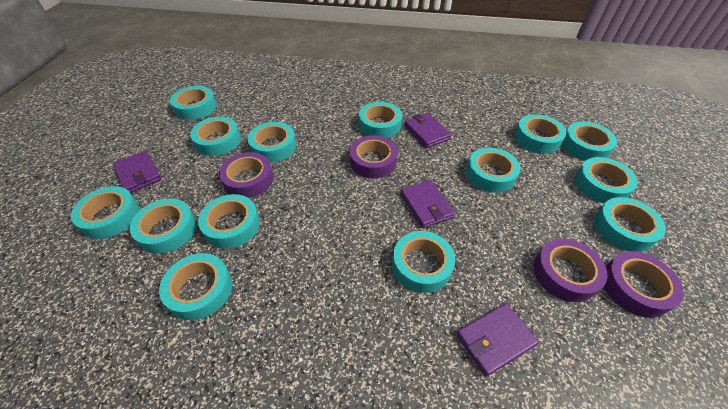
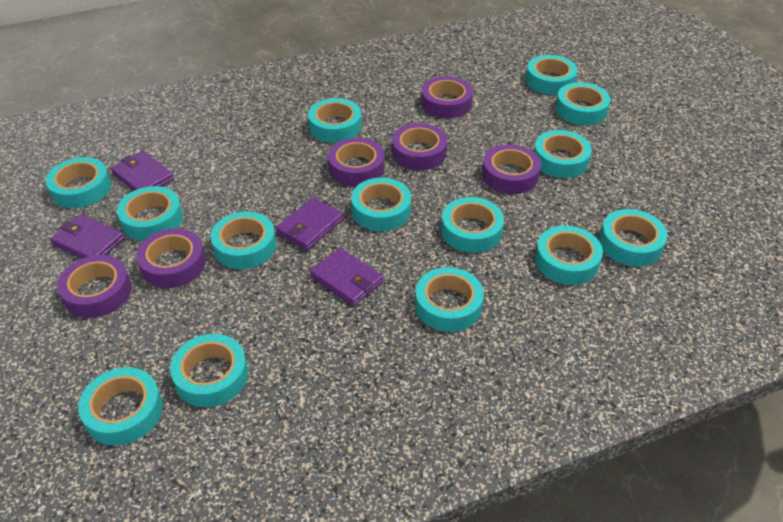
purple tape: [219,152,274,198] [350,135,398,179] [534,239,608,302] [604,251,684,318] = 4 -> [57,255,132,318] [136,228,206,288] [328,138,385,187] [392,123,447,170] [421,76,473,118] [482,144,541,194] = 6

